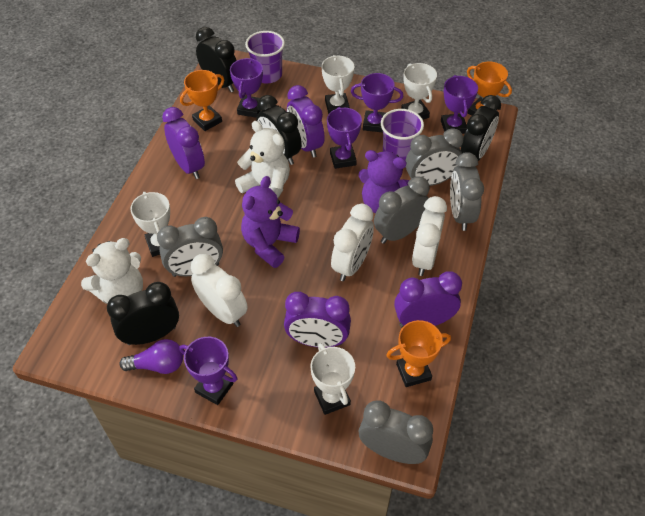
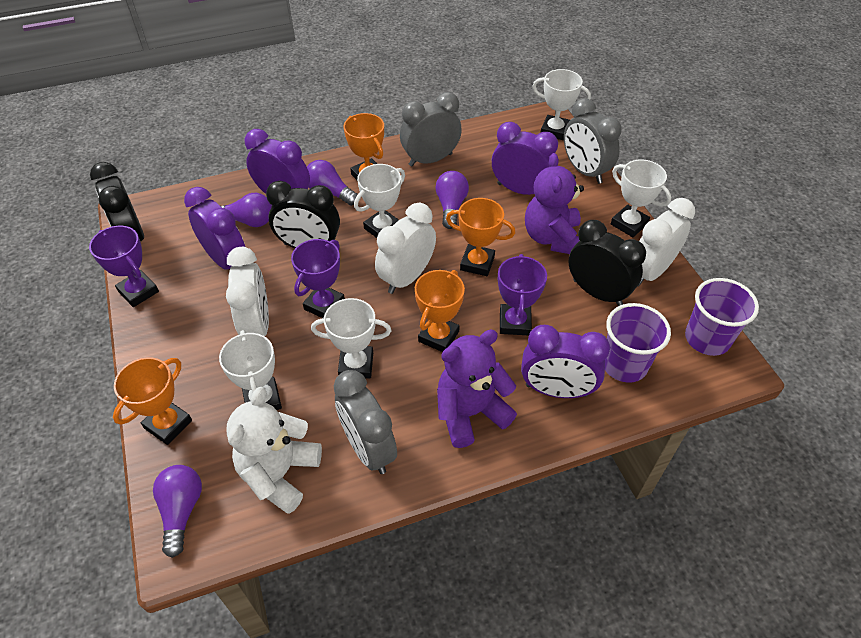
black clock: [107,282,179,345] [196,27,237,92] [256,95,302,165] [461,95,501,161] = 4 -> [90,162,144,241] [266,181,340,248] [568,220,646,306] = 3
grey clock: [157,217,223,277] [359,400,433,464] [374,176,430,244] [405,128,464,186] [450,152,484,231] = 5 -> [334,370,397,474] [400,92,462,166] [564,98,622,184] = 3
orange trophy: [180,70,224,131] [386,320,451,387] [467,61,512,116] = 3 -> [113,357,192,445] [344,113,384,180] [415,270,465,352] [446,198,515,276] = 4
purple light bulb: [120,339,183,374] = 1 -> [153,465,202,558] [221,193,272,227] [307,160,358,206] [435,171,469,229] = 4
purple trophy: [180,337,237,405] [230,58,263,118] [327,107,362,169] [351,73,403,132] [441,75,478,134] = 5 -> [89,226,159,307] [291,239,345,318] [498,254,547,335] = 3
white teddy bear: [81,238,143,304] [235,121,290,198] = 2 -> [226,387,322,514] = 1
white trophy: [130,192,170,257] [310,343,355,415] [321,55,354,114] [401,63,437,120] = 4 -> [219,330,282,410] [311,298,392,379] [354,164,405,238] [532,69,591,140] [611,160,671,237] = 5

